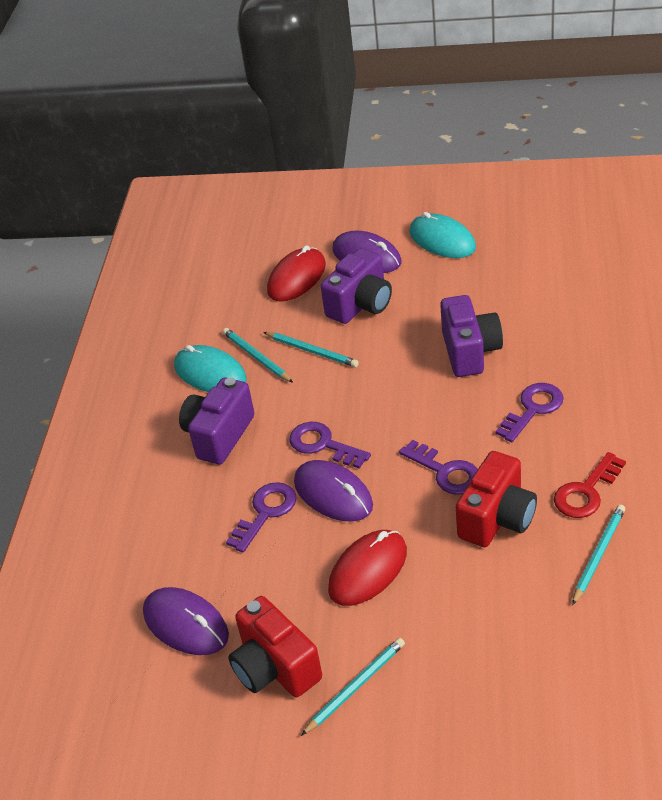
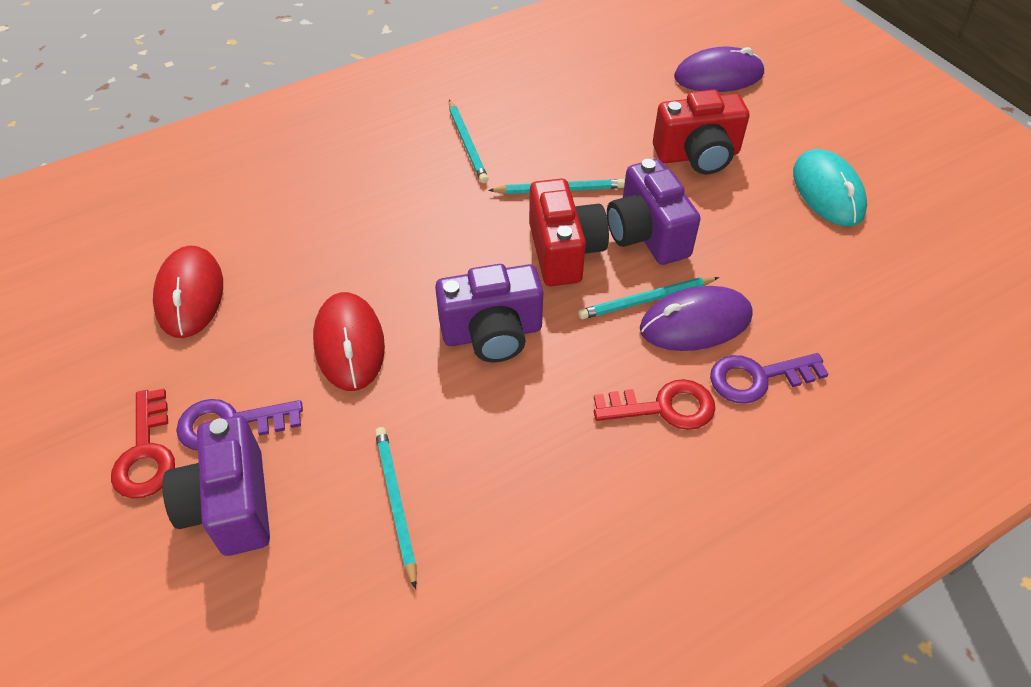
purple key: [226,482,297,553] [290,422,371,469] [399,440,478,495] [496,383,564,442] = 4 -> [176,399,303,450] [710,353,829,404] = 2
purple mouse: [143,587,229,655] [294,460,373,521] [332,231,401,273] = 3 -> [640,286,753,351] [674,47,764,92] = 2
red key: [554,452,626,518] = 1 -> [111,389,175,499] [594,379,715,430] = 2
turquoise mouse: [174,345,247,392] [409,212,476,258] = 2 -> [793,149,867,226] = 1

